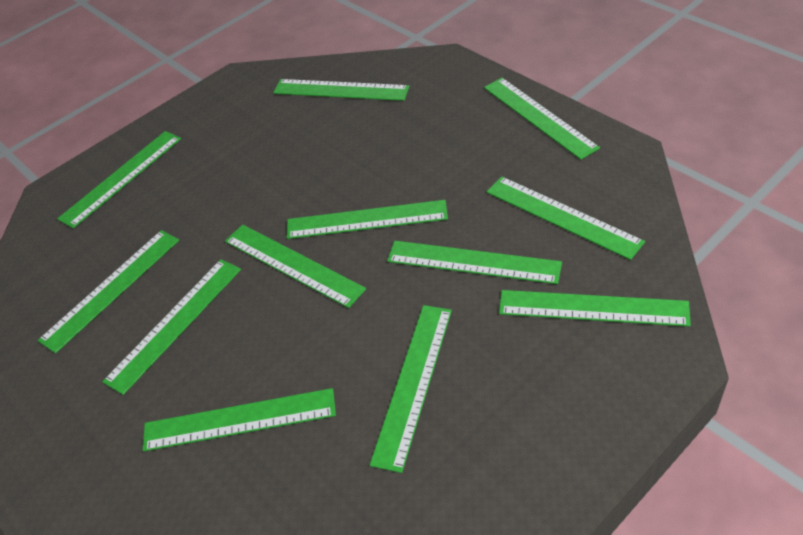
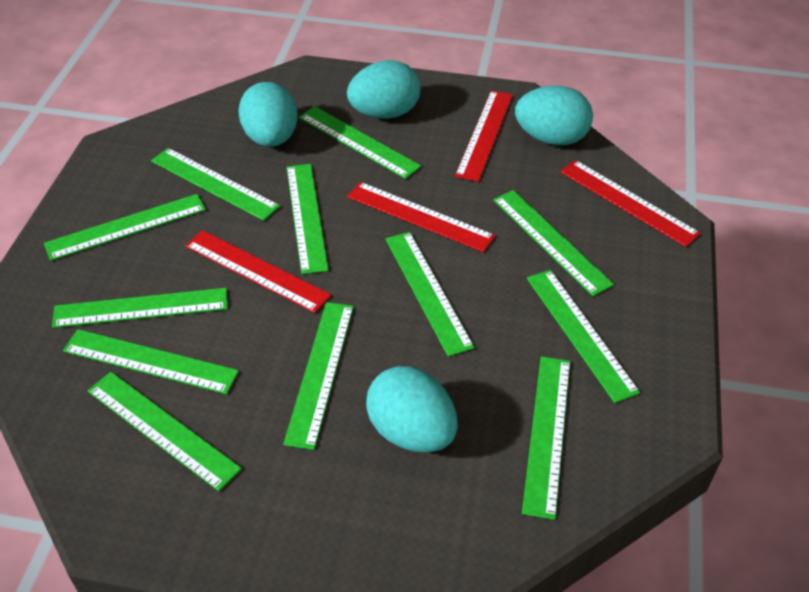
red ruler: none = 0 -> [185,230,331,313] [347,182,495,252] [455,90,513,182] [560,160,701,247] = 4
turquoise egg: none = 0 -> [238,82,298,147] [347,60,420,119] [366,366,458,453] [515,86,593,145] = 4

